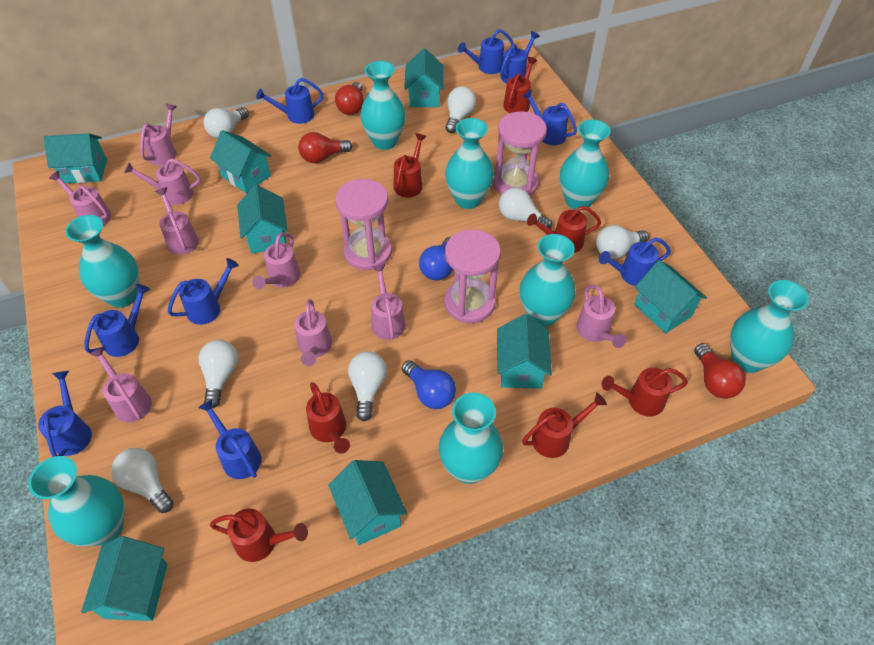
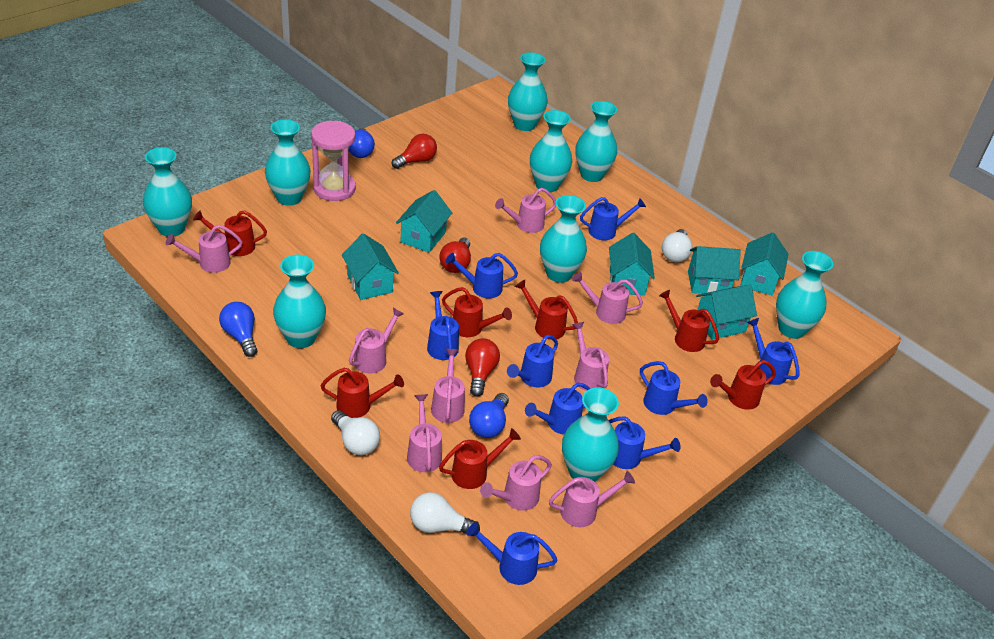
blue light bulb: [402,360,456,409] [419,237,453,280] = 2 -> [219,302,257,357] [348,128,375,158] [469,393,509,438] = 3
pink hourglass: [335,179,392,270] [444,229,501,323] [494,111,547,196] = 3 -> [311,121,356,201] = 1
turquoise house: [44,133,107,183] [81,536,167,621] [210,130,271,193] [237,185,288,254] [328,460,407,545] [404,49,444,107] [497,314,552,389] [634,260,707,333] = 8 -> [342,233,399,300] [396,190,452,253] [609,233,655,296] [688,246,741,294] [696,285,757,340] [740,232,788,295] = 6
turquoise vase: [28,456,125,546] [65,215,139,308] [360,61,406,150] [439,393,503,484] [445,118,494,209] [520,234,576,327] [560,119,611,210] [730,280,809,373] = 8 -> [143,147,192,237] [265,119,311,206] [273,255,326,348] [508,52,548,131] [530,110,572,192] [540,195,587,283] [562,388,619,482] [575,101,617,182] [776,251,833,339] = 9
white light bulb: [111,448,174,513] [199,340,239,408] [203,107,249,139] [348,351,387,421] [446,86,476,133] [499,188,552,229] [596,225,649,259] = 7 -> [331,410,380,455] [410,492,480,536] [662,229,693,262] = 3

